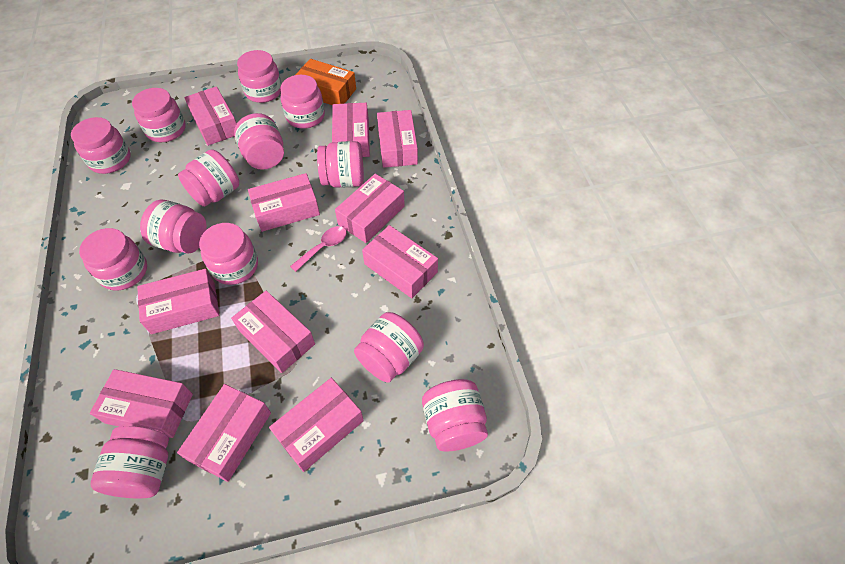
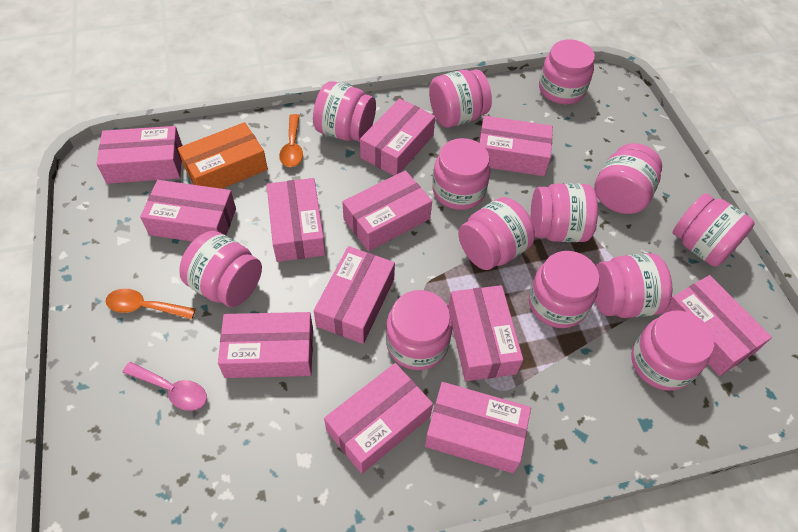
orange spoon: none = 0 -> [106,289,196,319] [279,114,303,167] = 2
pink box: [90,369,193,438] [137,269,219,334] [177,384,271,482] [184,86,237,146] [231,291,315,373] [248,173,320,232] [269,378,364,472] [332,103,370,157] [335,174,405,243] [362,225,438,298] [377,110,418,168] = 11 -> [97,126,183,184] [140,180,236,241] [218,312,313,378] [267,178,325,262] [314,246,395,344] [324,363,433,474] [342,170,432,251] [360,98,435,176] [425,382,531,473] [448,285,523,381] [479,116,553,176] [662,275,772,376] = 12

